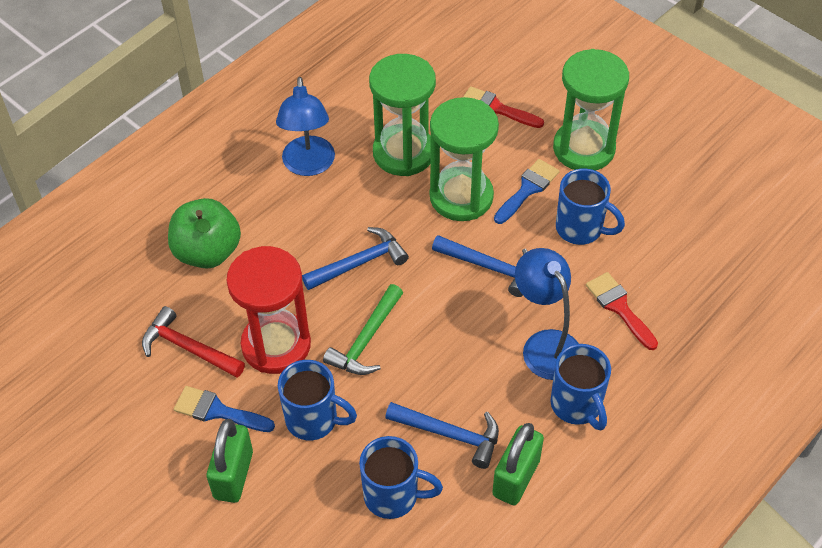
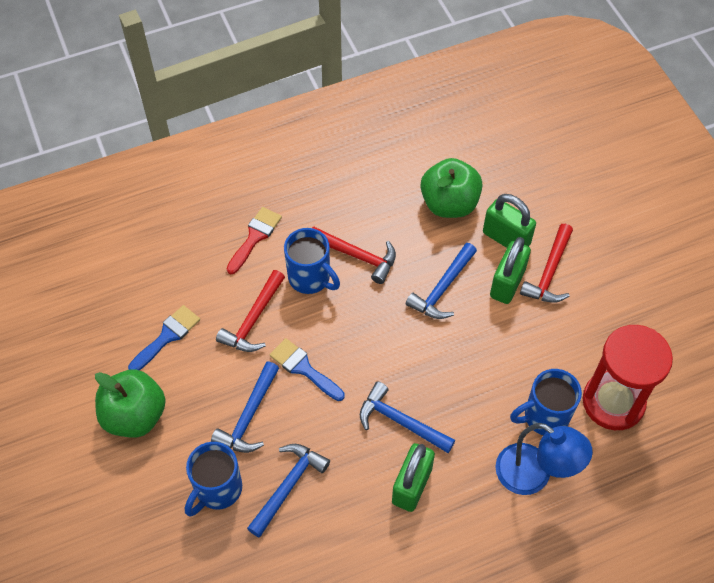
blue hammer: [302,227,409,290] [385,402,499,469] [432,235,528,297] = 3 -> [211,362,279,453] [247,444,330,538] [360,382,455,453] [406,243,477,319] = 4
blue lamp: [276,77,335,176] [515,248,579,380] = 2 -> [495,423,593,495] = 1
blue mug: [278,360,357,441] [359,436,443,519] [551,344,611,430] [556,169,625,245] = 4 -> [185,442,242,516] [284,228,340,294] [510,369,582,435] = 3
green apple: [168,198,241,269] = 1 -> [95,369,166,437] [421,158,482,218] = 2
green hammer: [323,284,403,375] = 1 -> none = 0
green hourglass: [369,54,436,176] [430,97,499,221] [553,49,629,171] = 3 -> none = 0
green padlock: [207,419,253,503] [492,423,544,505] = 2 -> [392,443,435,512] [483,194,536,248] [490,237,531,304] = 3
red brush: [463,86,544,128] [586,272,658,350] = 2 -> [226,207,282,274] = 1
red hammer: [142,306,245,378] = 1 -> [216,270,285,352] [312,226,396,284] [520,224,573,303] = 3

